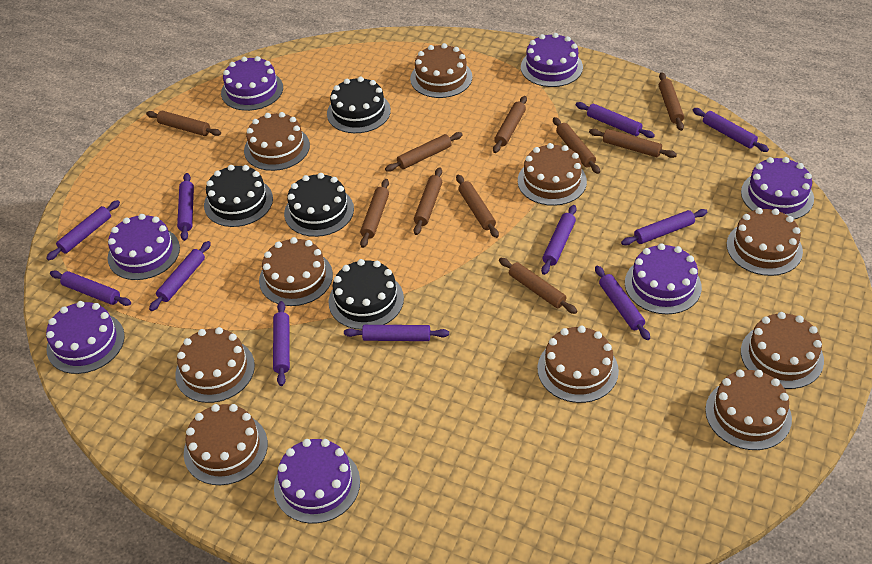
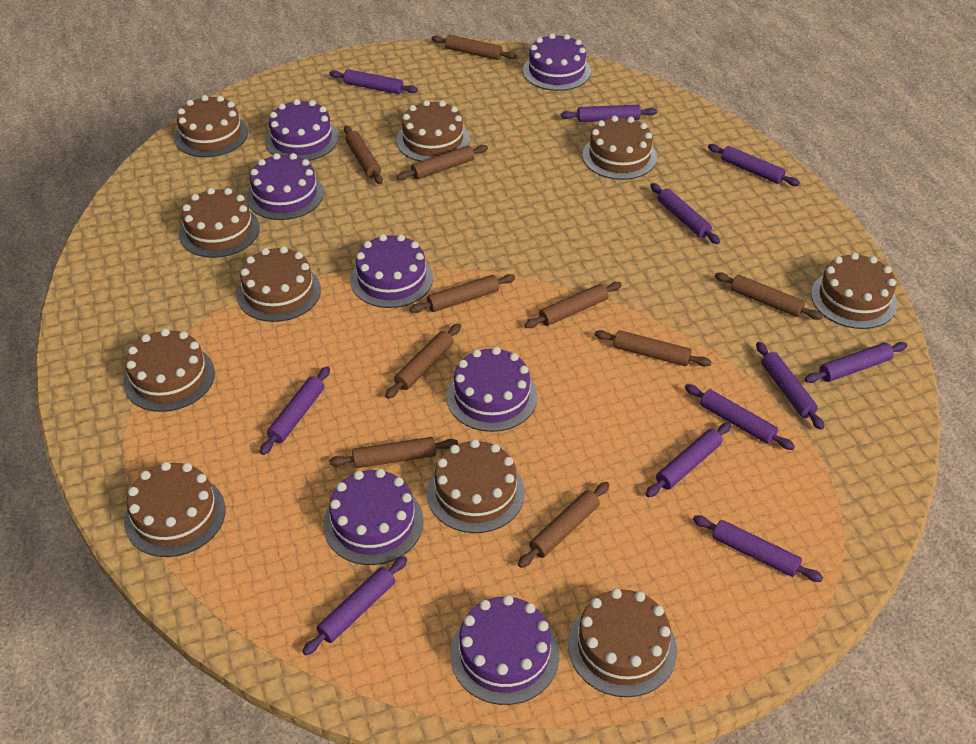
black cake: [204,165,273,227] [284,173,354,237] [327,77,391,133] [329,259,404,330] = 4 -> none = 0

